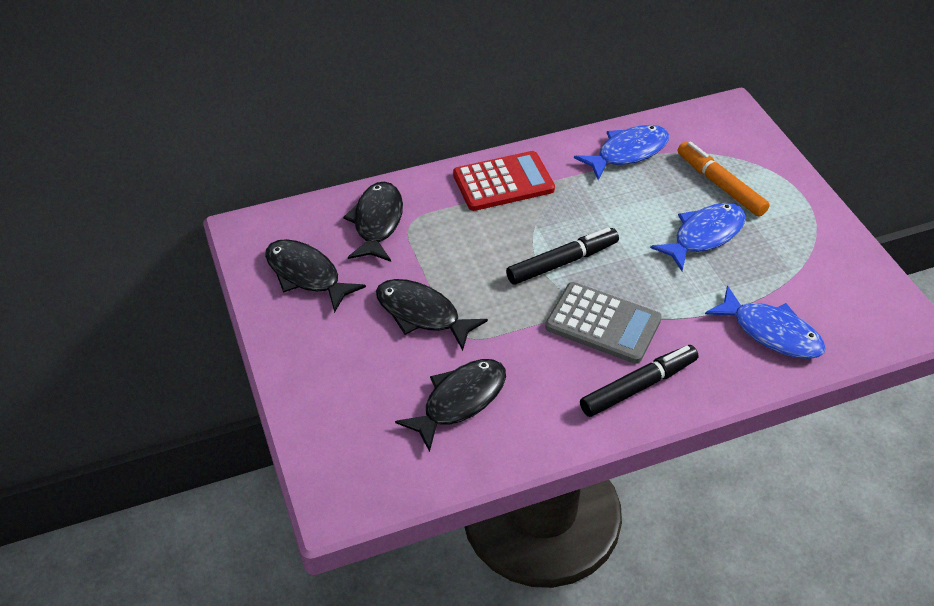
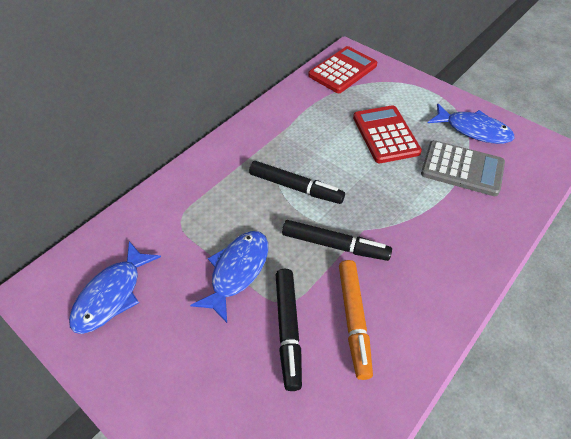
black fish: [265,239,366,313] [343,182,403,262] [376,279,488,351] [395,359,506,452] = 4 -> none = 0
black marker: [506,227,619,285] [580,345,698,417] = 2 -> [249,161,345,204] [276,269,302,391] [282,220,392,261] = 3
red calculator: [453,151,555,211] = 1 -> [308,46,377,93] [353,105,422,163] = 2

